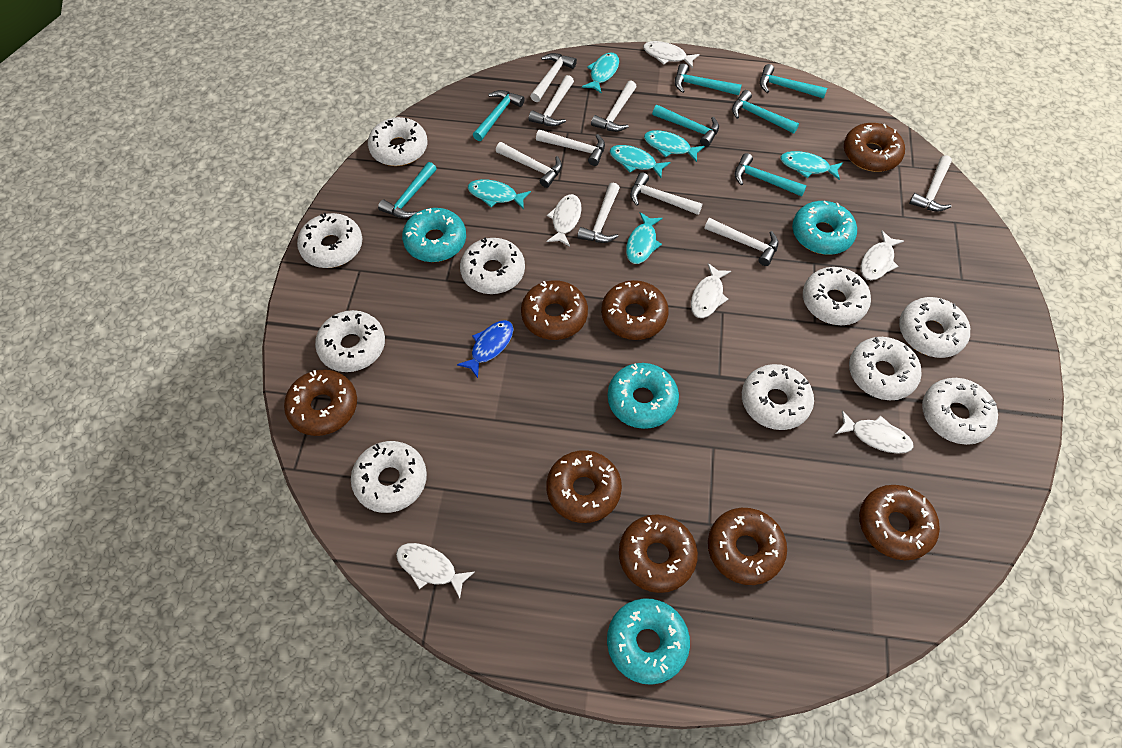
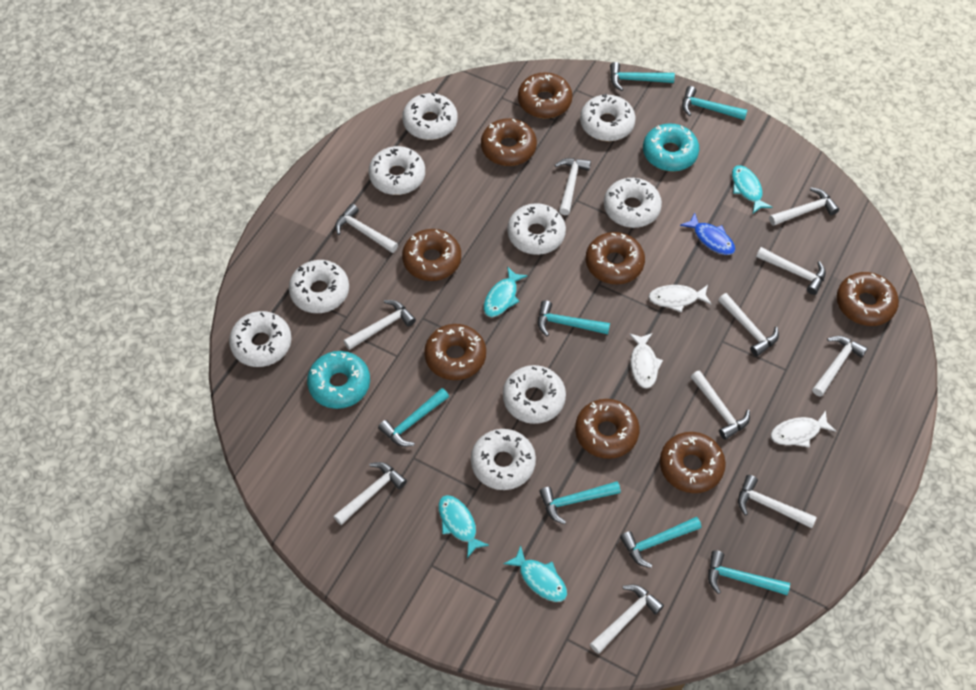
turquoise donut: [402,208,466,262] [607,598,690,685] [608,363,679,429] [792,201,857,255] = 4 -> [307,351,370,409] [643,124,699,171] = 2
turquoise fish: [468,179,531,209] [582,52,619,94] [610,145,671,178] [626,212,663,264] [644,130,705,162] [780,151,843,180] = 6 -> [438,495,489,558] [484,266,528,317] [504,546,567,602] [732,165,773,213] = 4
white donut: [297,213,362,268] [315,310,385,372] [351,441,427,513] [368,117,427,166] [460,237,525,294] [742,364,814,430] [803,267,871,325] [849,337,922,400] [899,297,970,358] [922,378,998,445] = 10 -> [229,311,291,367] [289,260,349,313] [369,146,425,195] [402,92,458,140] [471,429,536,490] [503,365,566,424] [507,203,566,255] [580,93,636,141] [604,178,662,228] = 9
white fish: [396,543,475,598] [546,194,581,246] [643,41,700,68] [691,263,731,318] [836,410,914,454] [860,230,904,280] = 6 -> [629,333,663,389] [648,285,711,313] [770,410,836,448] = 3
white hammer: [496,142,562,188] [529,75,574,126] [530,53,577,102] [536,129,605,166] [577,183,620,243] [591,80,637,132] [630,172,702,215] [705,218,779,266] [909,155,952,212] = 9 -> [333,462,407,525] [335,204,398,253] [344,300,416,350] [555,158,591,215] [590,584,664,654] [691,370,750,440] [718,293,779,356] [738,475,817,528] [756,247,826,295] [769,187,839,226] [812,336,868,397] = 11

